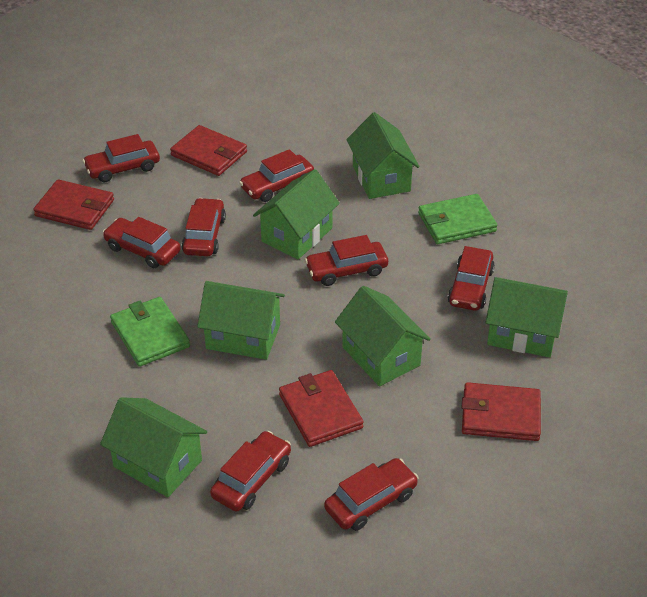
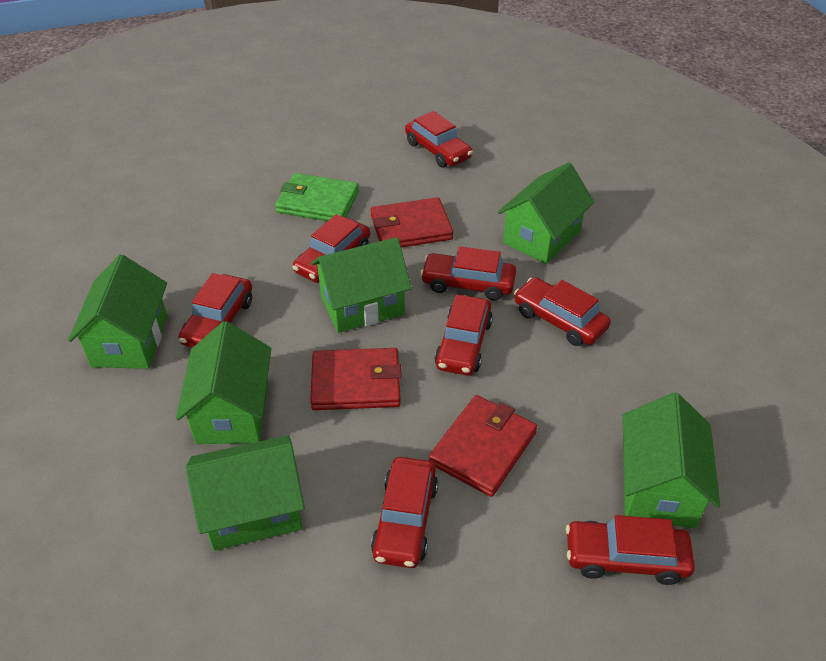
green wallet: [110,297,190,367] [418,194,497,244] = 2 -> [275,173,359,221] = 1
red wallet: [33,179,114,230] [170,125,247,176] [279,370,364,447] [461,382,541,441] = 4 -> [310,348,402,410] [371,197,454,247] [429,395,537,497] = 3

